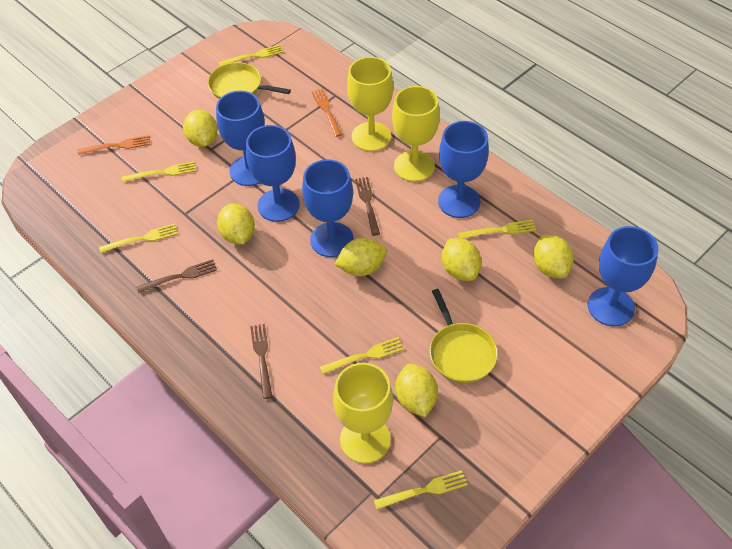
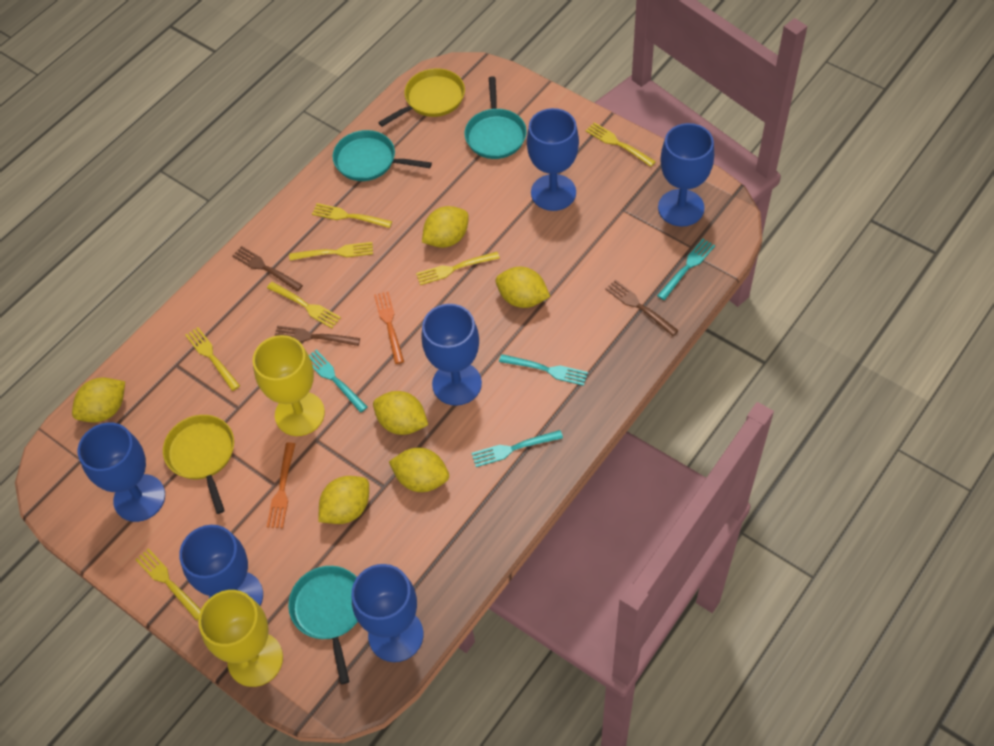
blue goblet: [216,91,265,186] [246,125,300,222] [302,159,354,257] [438,121,489,218] [588,226,658,326] = 5 -> [78,422,165,522] [179,525,263,606] [352,564,423,662] [422,304,482,406] [527,108,579,211] [658,123,714,227] = 6
turquoise fork: none = 0 -> [309,350,368,413] [471,430,563,467] [499,354,588,386] [657,239,715,300] = 4
turquoise pan: none = 0 -> [288,566,358,684] [333,130,432,181] [464,76,527,159] = 3
yellow fork: [99,224,178,253] [122,161,196,182] [218,44,284,66] [320,337,404,374] [374,470,468,510] [458,220,536,239] = 6 -> [135,548,201,620] [185,327,240,391] [267,282,341,328] [289,242,373,261] [312,203,392,228] [416,252,500,285] [586,122,656,167] = 7
yellow goblet: [333,363,393,463] [347,57,393,151] [392,86,440,182] = 3 -> [198,590,283,687] [253,335,325,436] = 2

